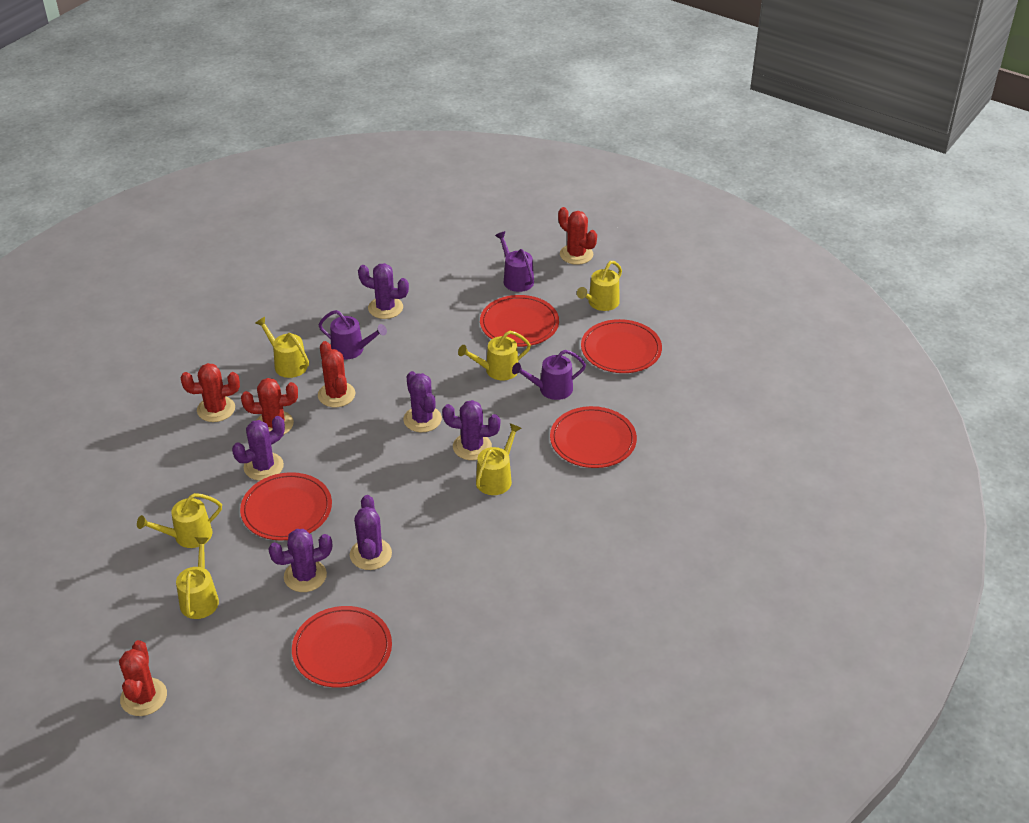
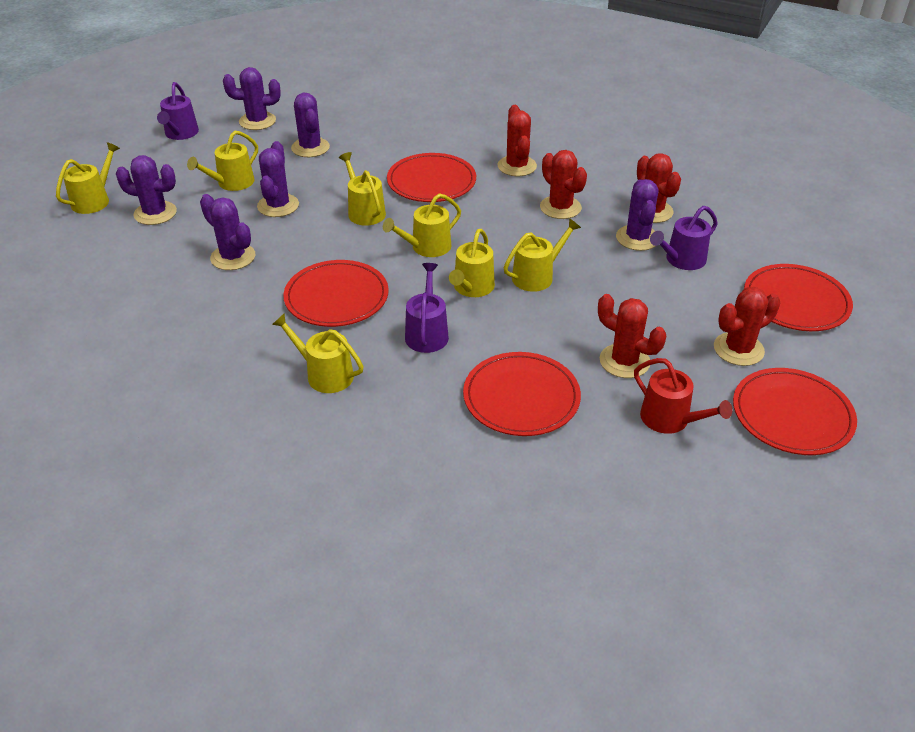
red watering can: none = 0 -> [634,358,732,434] = 1
yellow watering can: [137,493,222,548] [176,537,219,619] [255,317,309,378] [458,331,531,380] [476,423,521,495] [577,261,622,311] = 6 -> [56,142,120,214] [187,131,258,191] [272,313,364,393] [339,152,386,226] [383,193,461,257] [449,229,495,297] [503,218,581,292] = 7

